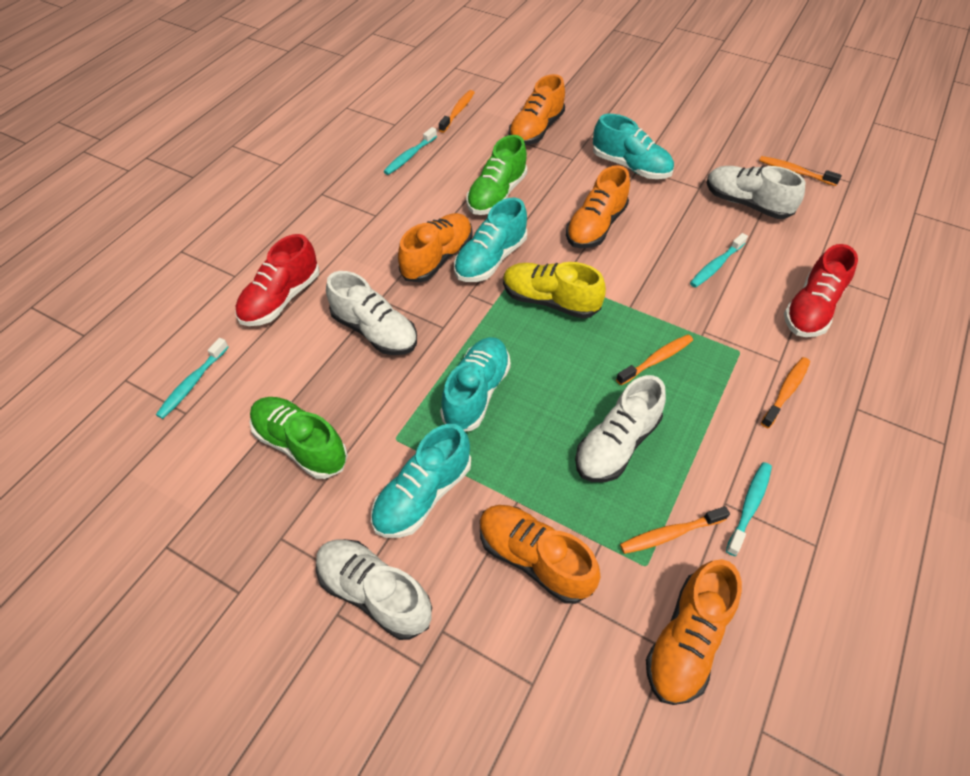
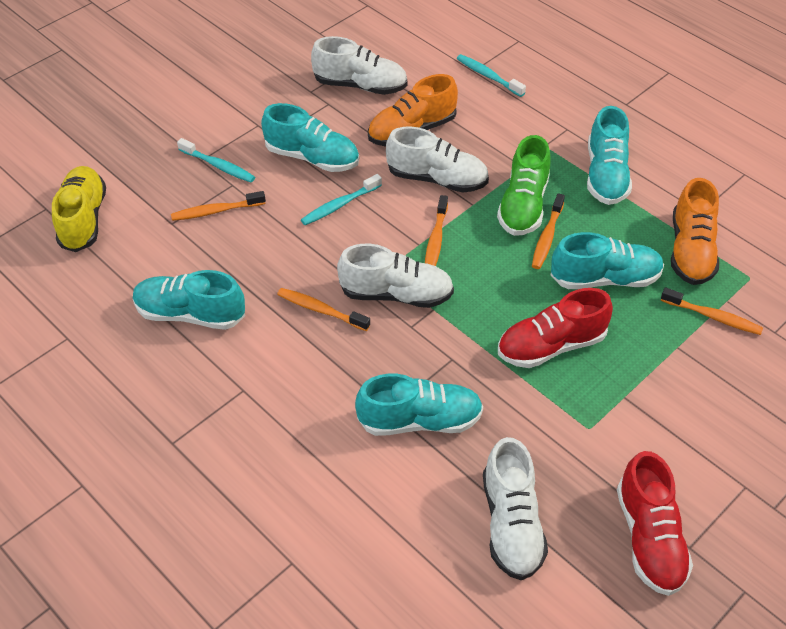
green shoe: [250,397,348,479] [466,135,527,215] = 2 -> [497,135,551,236] = 1
orange shoe: [398,213,473,282] [480,505,600,604] [509,74,565,145] [566,165,630,248] [646,559,742,705] = 5 -> [368,74,458,147] [671,178,719,285] = 2
turquoise shoe: [371,424,471,538] [440,337,511,431] [454,198,527,282] [593,114,674,179] = 4 -> [133,270,245,330] [261,103,359,172] [355,374,483,436] [551,232,664,289] [587,106,632,205] = 5
turquoise toothbrush: [156,338,229,419] [383,127,437,175] [690,233,748,288] [726,462,772,556] = 4 -> [177,138,255,182] [301,174,382,225] [457,54,526,97] = 3

